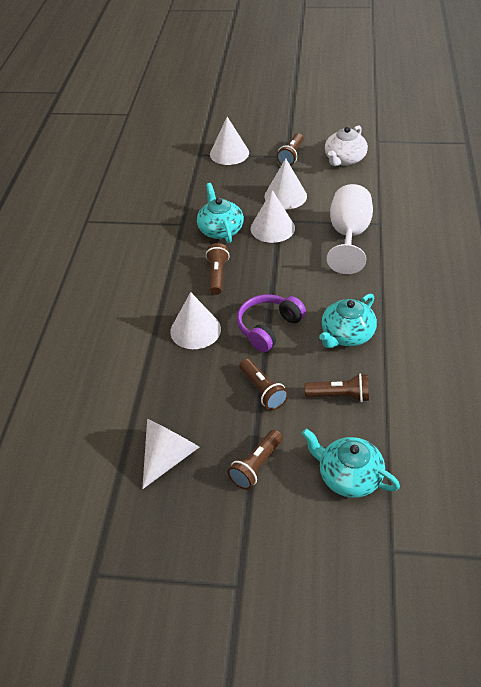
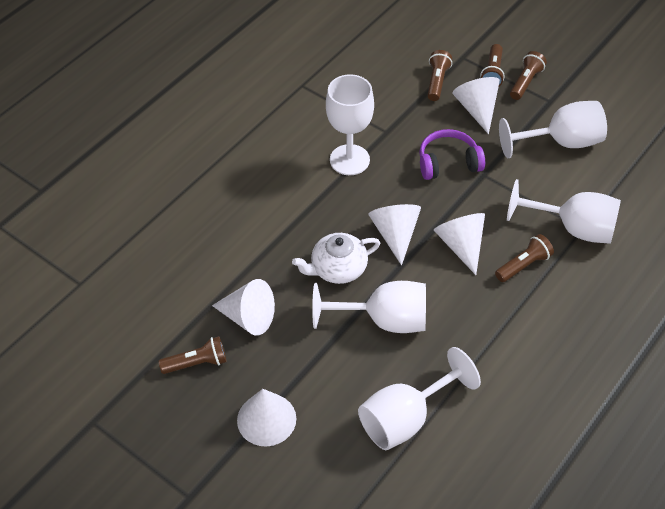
turquoise teapot: [197,183,244,243] [302,429,400,498] [319,294,377,348] = 3 -> none = 0
white goblet: [327,184,373,274] = 1 -> [312,281,426,333] [326,74,374,175] [358,347,481,450] [499,101,607,158] [507,179,621,244] = 5

